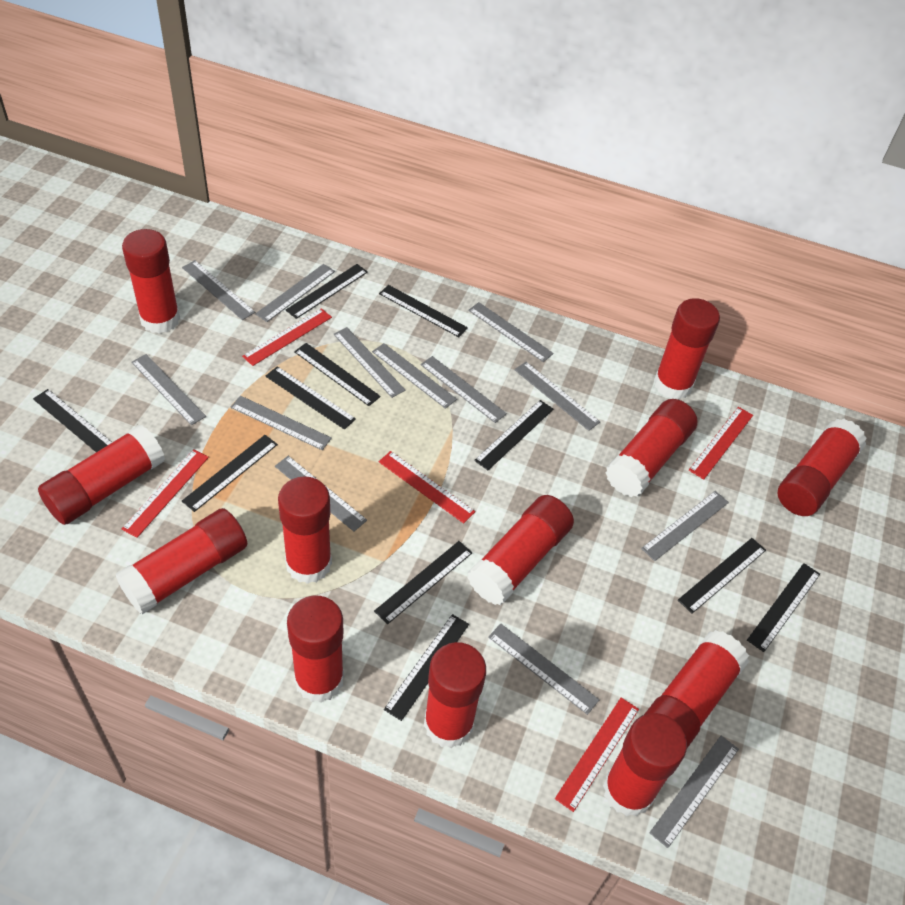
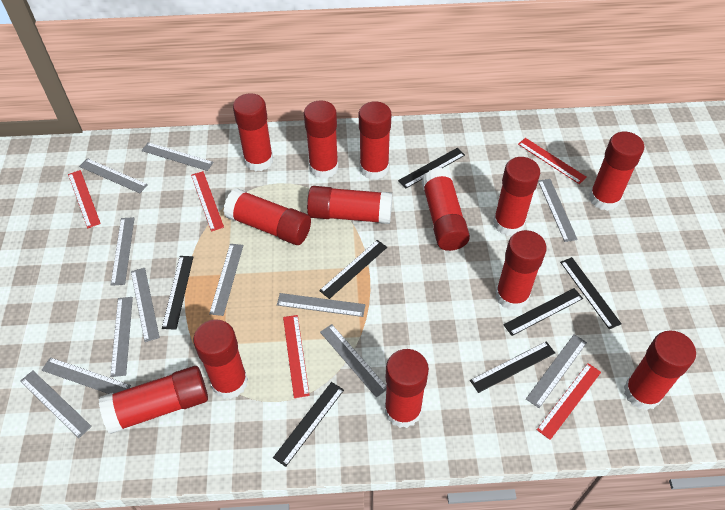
black ruler: [33,389,112,452] [182,435,278,512] [265,366,356,430] [286,264,368,319] [294,343,381,406] [374,541,472,624] [379,285,468,337] [384,614,469,721] [474,400,553,470] [678,538,766,613] [747,563,820,652] = 11 -> [162,256,193,330] [273,382,344,467] [319,240,387,299] [398,148,465,189] [470,341,555,393] [503,288,583,336] [560,257,621,329] = 7
grey ruler: [131,354,206,425] [182,260,255,320] [230,396,332,450] [255,264,335,322] [275,456,367,532] [333,327,406,398] [372,343,457,409] [421,356,507,423] [468,302,554,362] [488,624,600,715] [514,362,600,431] [641,491,729,561] [649,736,739,848] = 13 -> [20,370,92,438] [42,357,131,394] [79,158,148,193] [110,297,133,377] [111,217,135,286] [131,268,160,342] [142,142,214,171] [209,244,243,316] [277,293,365,317] [320,324,387,398] [526,334,587,408] [538,179,578,242] = 12
red glue stick: [38,425,165,525] [116,508,247,614] [122,229,180,334] [278,476,332,584] [287,596,344,703] [424,642,486,748] [467,495,574,605] [603,713,687,817] [605,399,697,497] [644,630,749,748] [654,298,720,399] [777,419,867,516] = 12 -> [99,366,208,434] [193,319,248,399] [223,188,311,245] [233,93,273,171] [304,100,338,179] [307,186,392,224] [359,101,391,180] [385,349,429,428] [421,168,470,251] [493,157,540,236] [496,230,547,310] [589,132,644,211] [624,330,696,410] = 13

